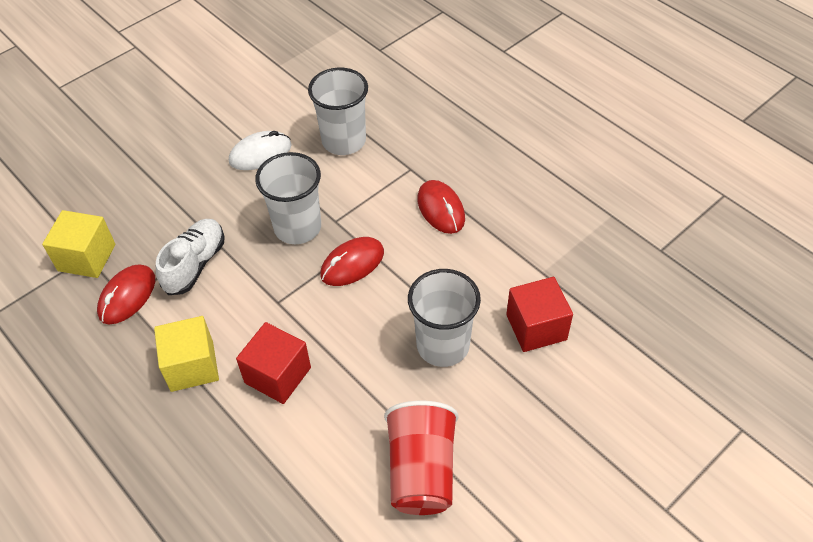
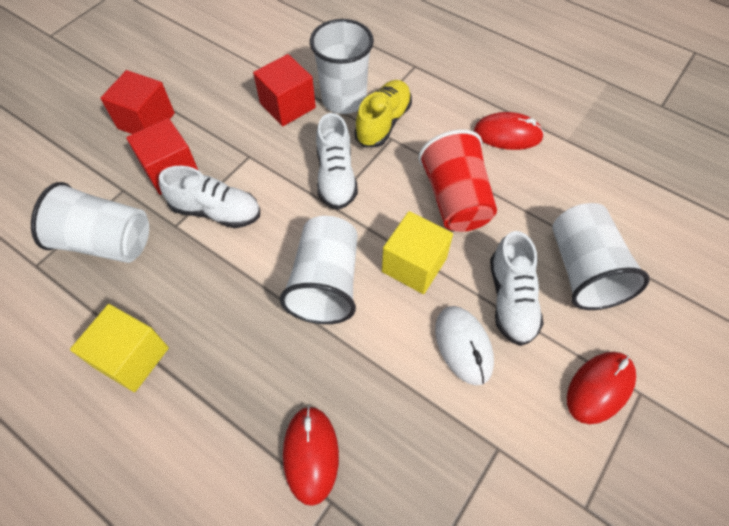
red cube: [236,322,311,404] [506,277,573,352] = 2 -> [100,70,175,134] [126,118,199,195] [253,54,316,126] = 3
white cup: [255,152,321,244] [308,68,368,155] [408,269,481,367] = 3 -> [31,182,149,263] [280,216,357,324] [310,19,374,114] [552,203,650,310] = 4
white shoe: [156,219,225,295] = 1 -> [159,166,260,228] [316,113,358,210] [490,231,544,346] = 3
yellow shoe: none = 0 -> [354,80,412,147] = 1

